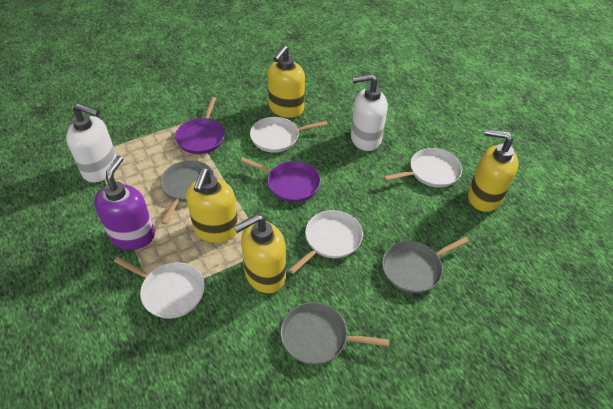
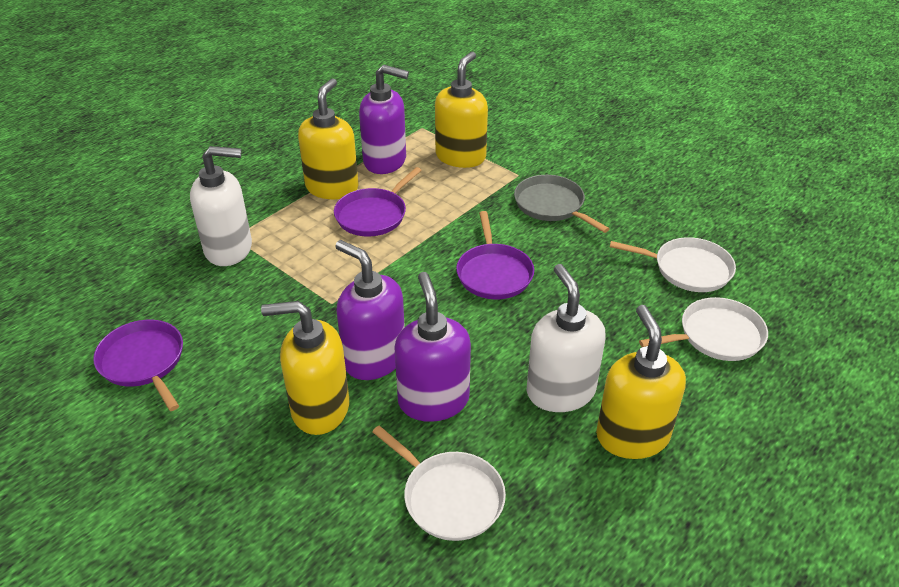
grey pan: [160,160,214,224] [281,302,389,365] [382,237,469,293] = 3 -> [514,175,609,233] = 1
purple pan: [175,97,225,154] [240,158,321,202] = 2 -> [93,320,183,411] [334,167,422,236] [456,211,534,299] = 3
purple soap dispenser: [94,155,155,250] = 1 -> [336,240,405,380] [359,65,409,174] [394,272,471,422] = 3
white pan: [114,257,205,319] [250,117,328,153] [289,210,363,274] [384,148,462,188] = 4 -> [372,426,506,541] [610,237,736,292] [639,297,768,361] = 3

